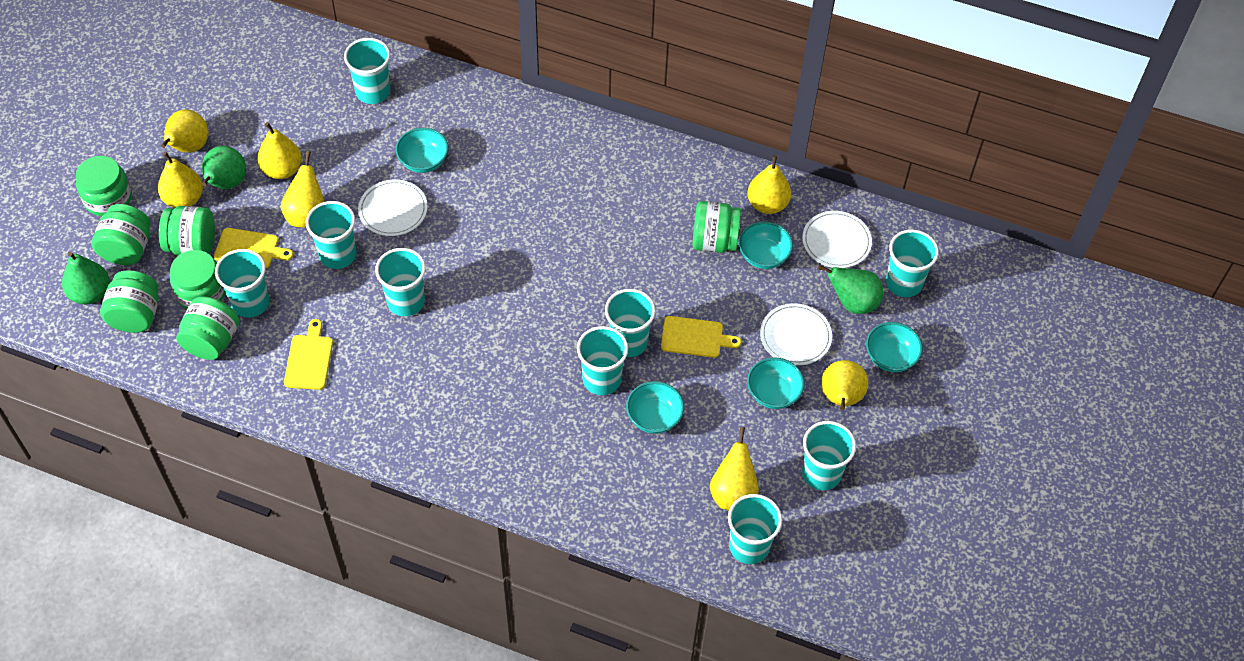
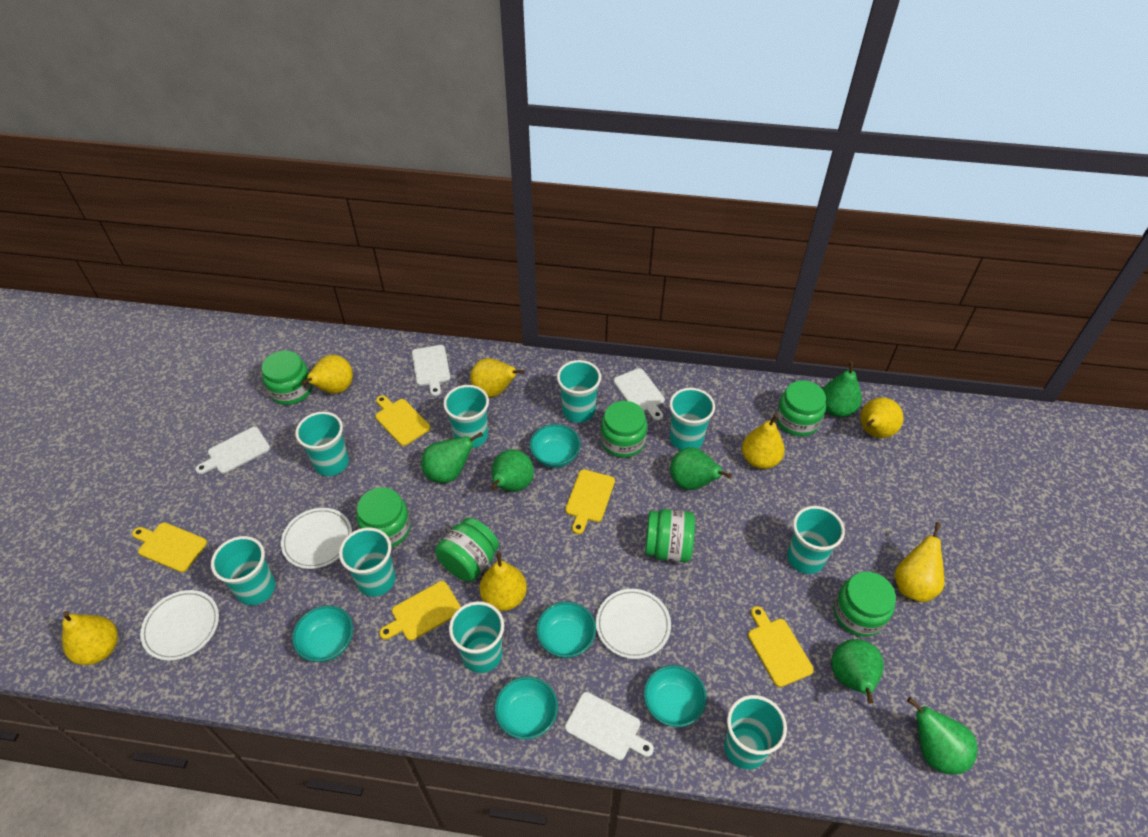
green pear: [62,252,110,304] [202,146,246,189] [818,265,883,314] = 3 -> [421,432,483,483] [491,449,534,492] [670,447,732,490] [823,361,862,417] [831,639,884,704] [907,697,977,775] = 6
white cutting board: none = 0 -> [195,427,270,474] [412,345,451,396] [565,692,654,761] [613,368,665,421] = 4
yellow cutting board: [214,228,293,268] [284,319,333,390] [661,316,741,358] = 3 -> [132,522,207,572] [375,395,431,446] [379,581,461,641] [565,469,615,534] [748,606,814,687] = 5

